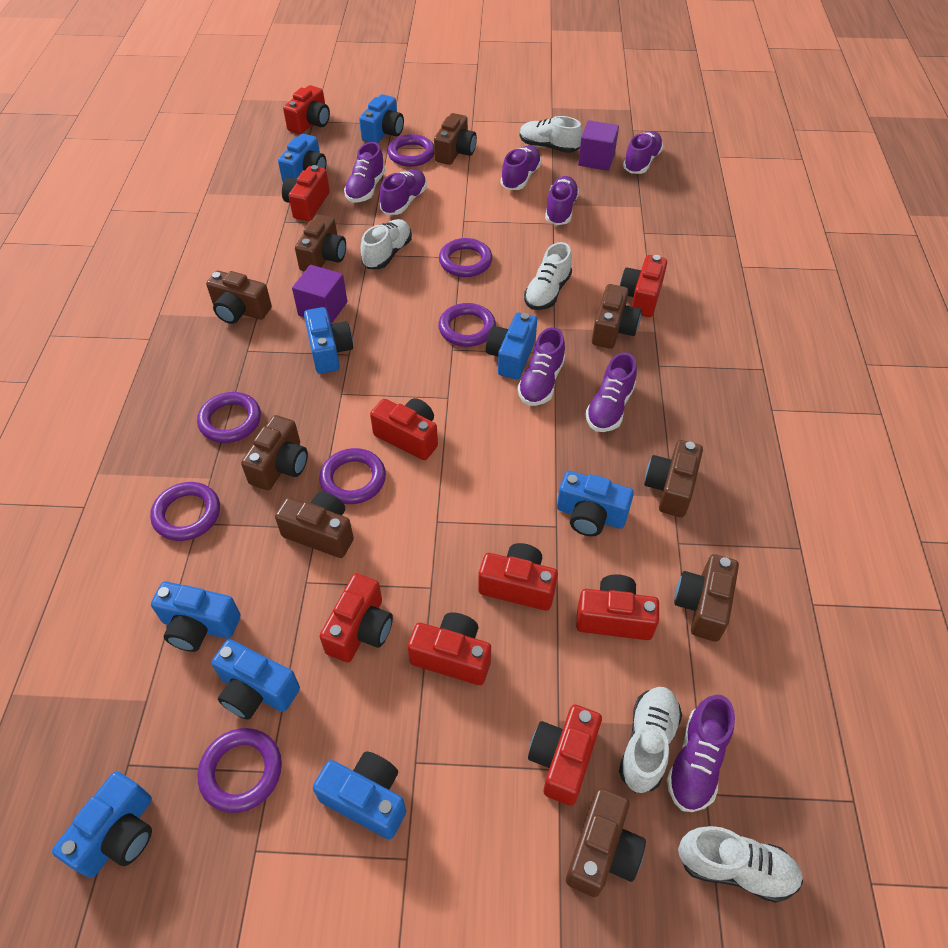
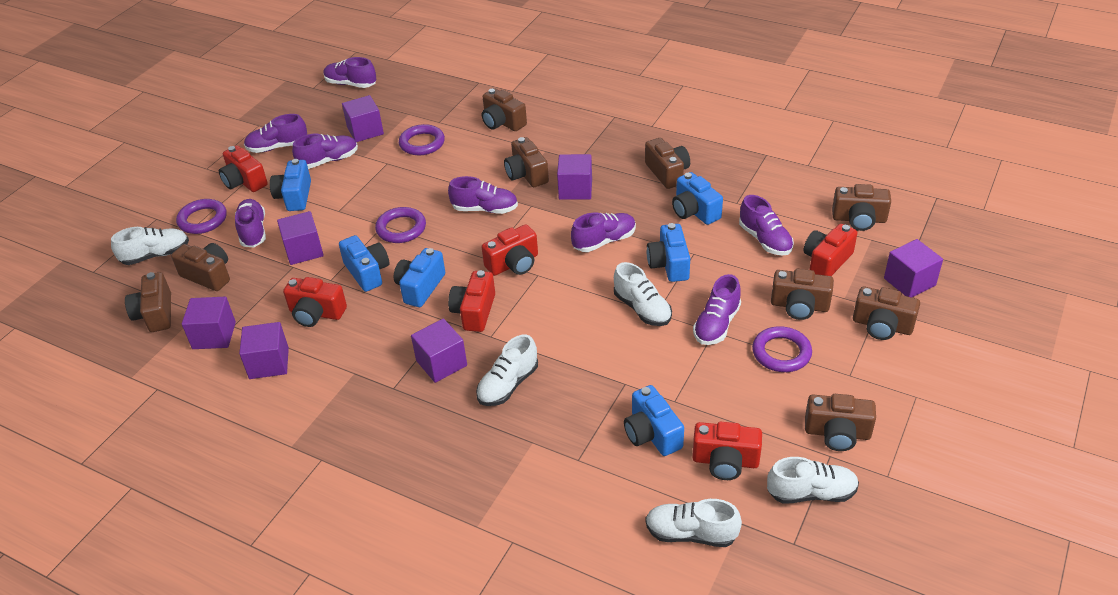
blue camera: [52,772,152,878] [151,581,241,652] [211,639,300,720] [278,134,327,182] [304,307,353,374] [313,752,406,840] [359,94,404,144] [486,313,537,379] [557,471,634,536] = 9 -> [270,159,311,211] [339,235,389,292] [394,248,445,307] [624,385,684,456] [647,223,690,282] [672,172,723,225] = 6
purple cube: [292,265,347,324] [578,120,619,171] = 2 -> [182,297,236,349] [239,322,289,379] [277,211,324,265] [342,95,384,142] [411,319,467,383] [557,154,592,200] [884,239,943,297] = 7
purple ring: [150,482,220,541] [197,392,261,443] [197,728,282,813] [319,448,386,504] [388,134,434,167] [438,303,496,347] [439,238,492,277] = 7 -> [176,199,227,234] [375,207,426,243] [399,124,445,155] [752,326,812,372] = 4
red camera: [282,165,330,221] [283,85,330,134] [320,574,393,662] [370,398,438,460] [407,612,491,685] [478,543,558,611] [528,705,602,806] [576,574,659,640] [620,255,667,317] = 9 -> [219,145,268,192] [283,277,347,327] [448,270,495,332] [482,224,538,276] [692,422,762,480] [803,224,857,276] = 6

